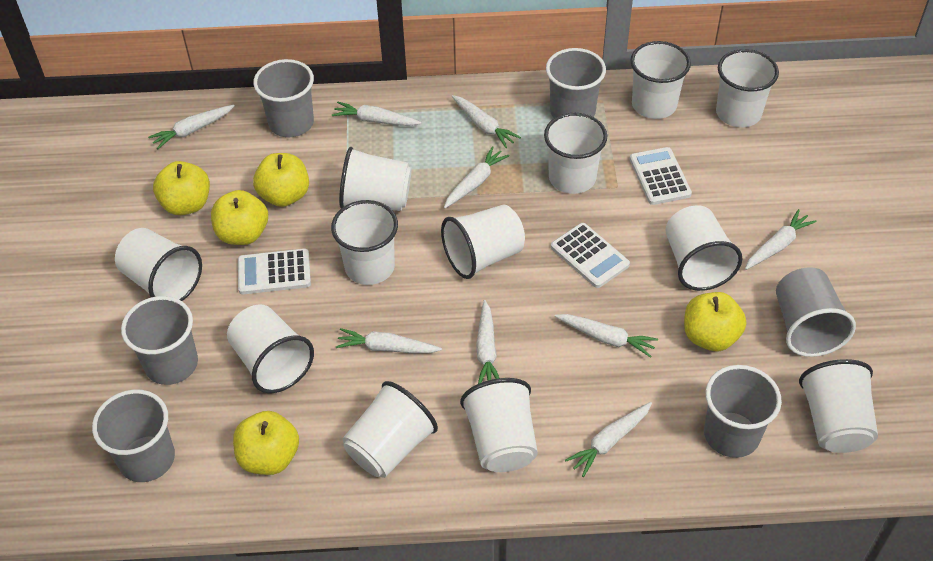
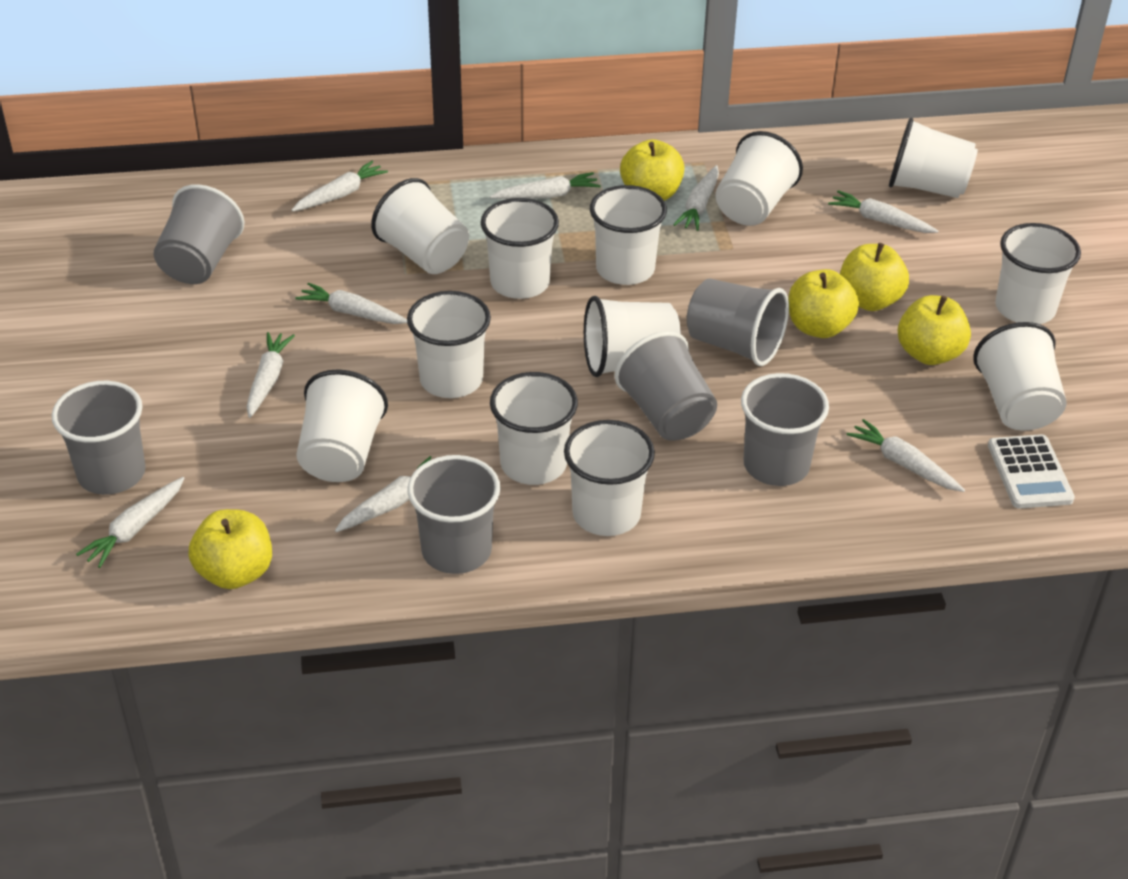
white calculator: [238,249,311,295] [551,223,630,288] [630,147,692,205] = 3 -> [988,434,1075,508] = 1

